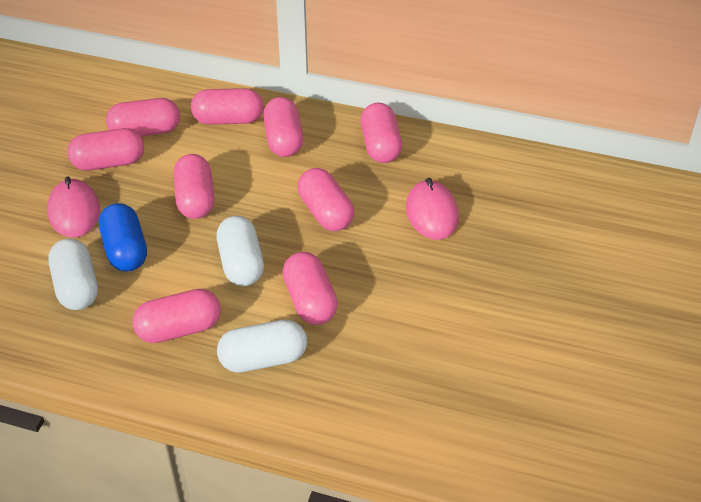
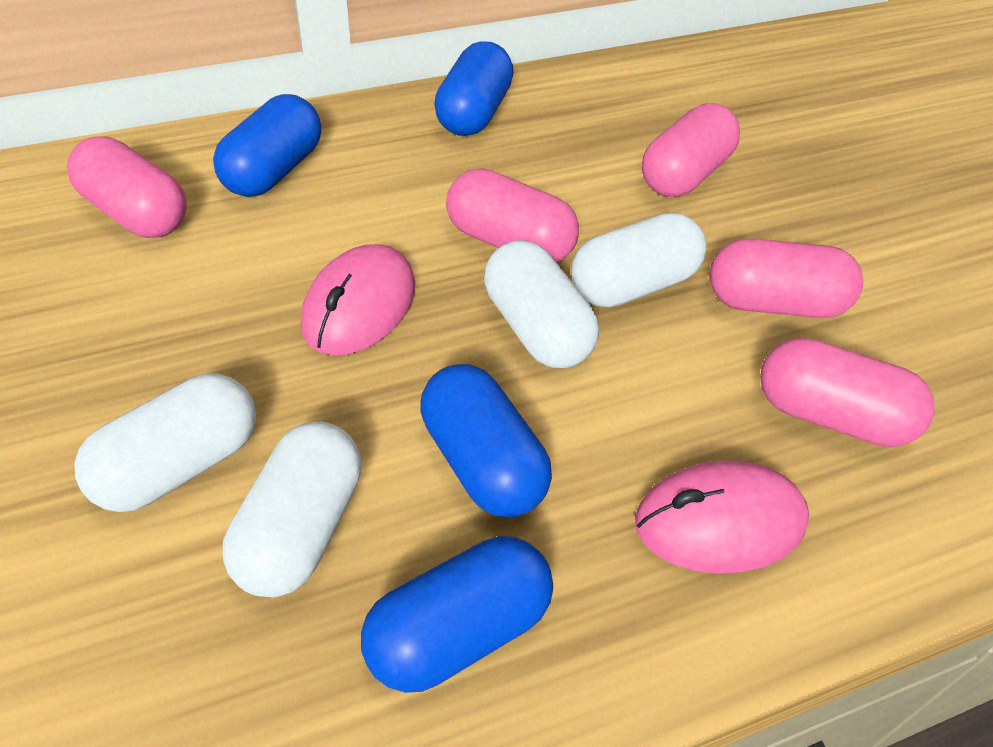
blue capsule: [99,203,147,272] = 1 -> [213,94,321,197] [361,536,553,693] [420,364,552,518] [434,41,514,136] = 4
pink capsule: [67,128,144,171] [106,98,180,136] [132,289,221,343] [174,154,214,219] [191,88,263,125] [263,97,303,157] [282,252,338,325] [298,168,354,231] [361,103,402,163] = 9 -> [67,136,187,238] [446,168,579,262] [642,103,740,197] [710,238,863,318] [760,338,935,447] = 5
white capsule: [48,238,98,310] [217,216,264,286] [217,320,307,373] = 3 -> [74,374,256,512] [223,422,362,598] [484,240,599,368] [571,212,706,307] = 4

